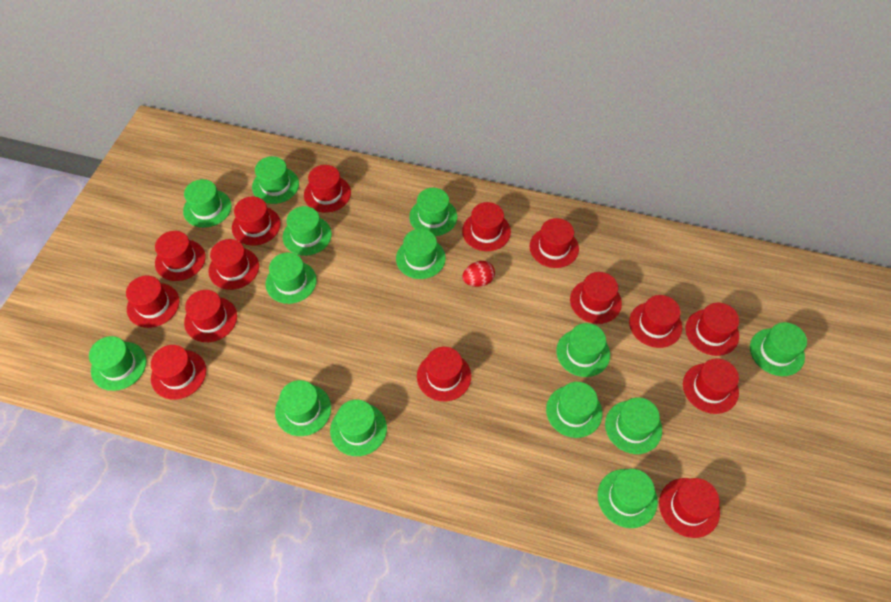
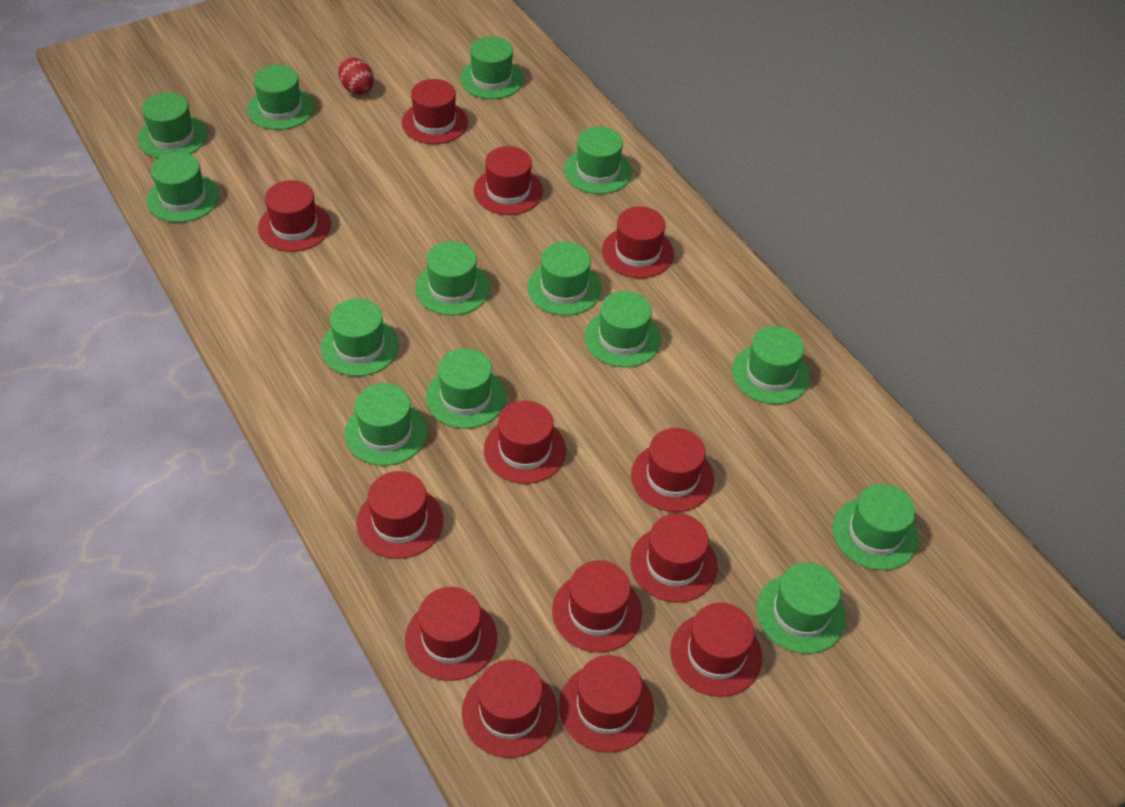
red hat: [126,276,179,328] [151,345,206,400] [155,231,206,281] [184,290,237,342] [209,239,259,290] [232,197,281,245] [304,165,351,212] [417,347,471,401] [462,202,511,251] [529,218,579,268] [570,272,622,324] [629,295,682,348] [659,478,720,538] [683,358,739,414] [685,303,739,356] = 15 -> [258,180,331,252] [357,471,443,559] [402,79,468,144] [405,587,497,681] [462,660,558,758] [474,146,543,215] [484,401,566,484] [552,560,642,653] [559,655,654,753] [602,206,674,278] [630,513,718,602] [631,428,714,512] [670,603,762,697] = 13

